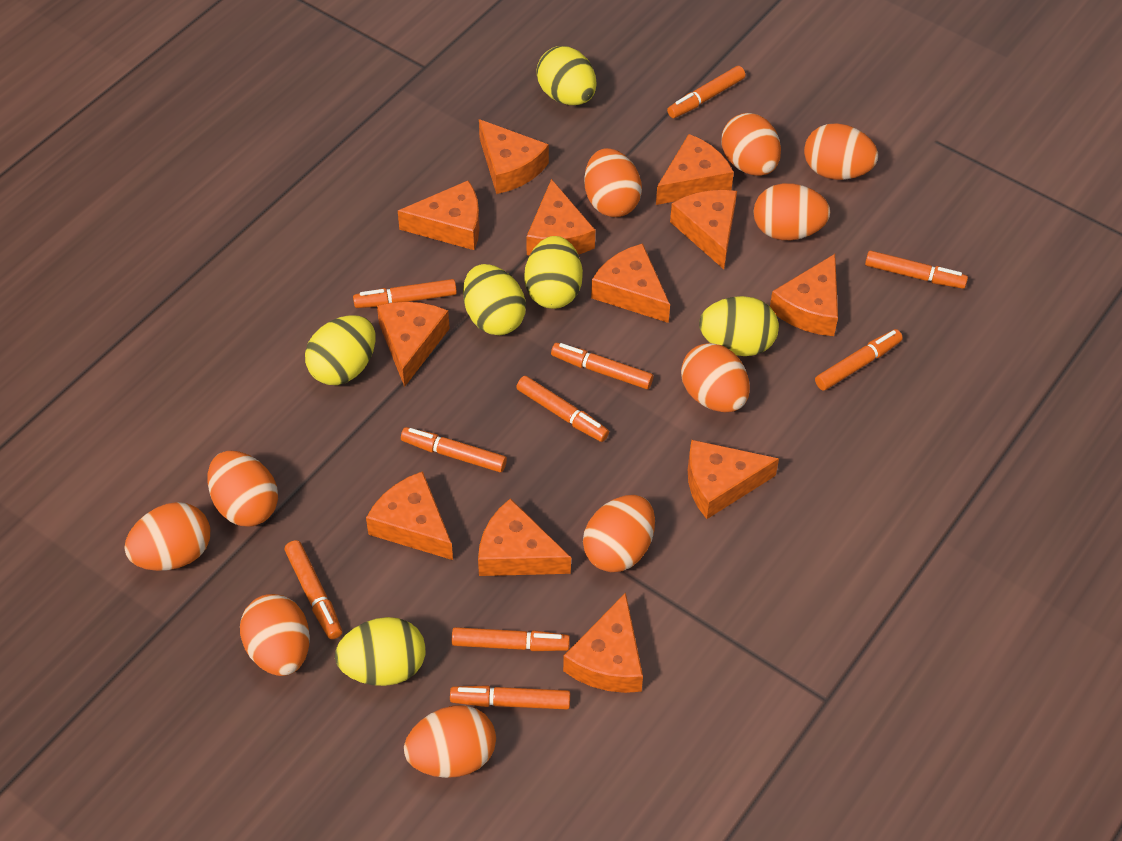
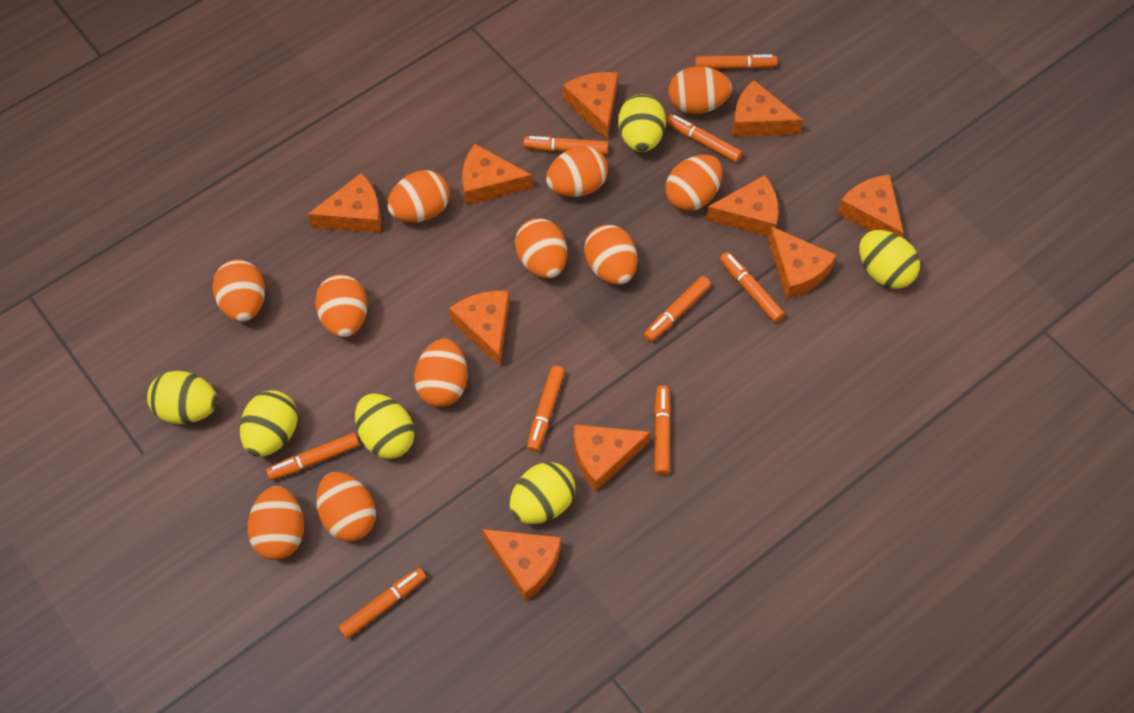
orange cheese: [366,471,453,560] [377,302,450,387] [398,180,480,250] [478,498,571,576] [479,119,549,194] [526,179,595,256] [563,593,643,693] [591,243,670,323] [656,134,734,205] [670,190,737,269] [688,440,779,519] [770,254,838,336] = 12 -> [308,173,381,233] [449,291,509,366] [462,144,532,206] [482,529,561,601] [563,72,618,140] [574,424,651,492] [706,175,778,237] [732,80,803,137] [768,226,836,299] [837,174,904,237] = 10
orange egg: [124,502,210,571] [207,451,278,527] [240,594,310,676] [404,705,496,778] [583,495,655,572] [584,148,642,217] [681,343,750,412] [721,113,781,176] [753,183,831,240] [804,123,878,180] = 10 -> [212,259,265,322] [247,486,304,560] [315,274,367,338] [316,472,376,542] [387,170,450,223] [414,339,467,407] [515,218,567,279] [546,146,608,197] [584,225,637,285] [666,154,722,211] [668,66,732,115] = 11
orange marker: [285,540,342,639] [353,279,457,308] [401,427,507,472] [450,685,570,709] [452,627,570,651] [516,376,609,442] [551,343,653,389] [667,66,745,118] [815,329,903,391] [865,250,968,289] = 10 -> [266,433,359,480] [338,568,426,639] [523,136,608,155] [527,366,565,452] [644,276,711,342] [654,385,671,475] [666,114,742,163] [695,54,778,69] [720,252,785,322] = 9

